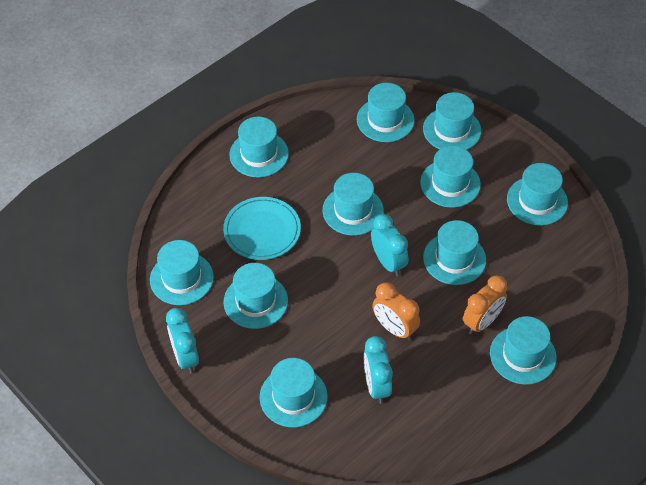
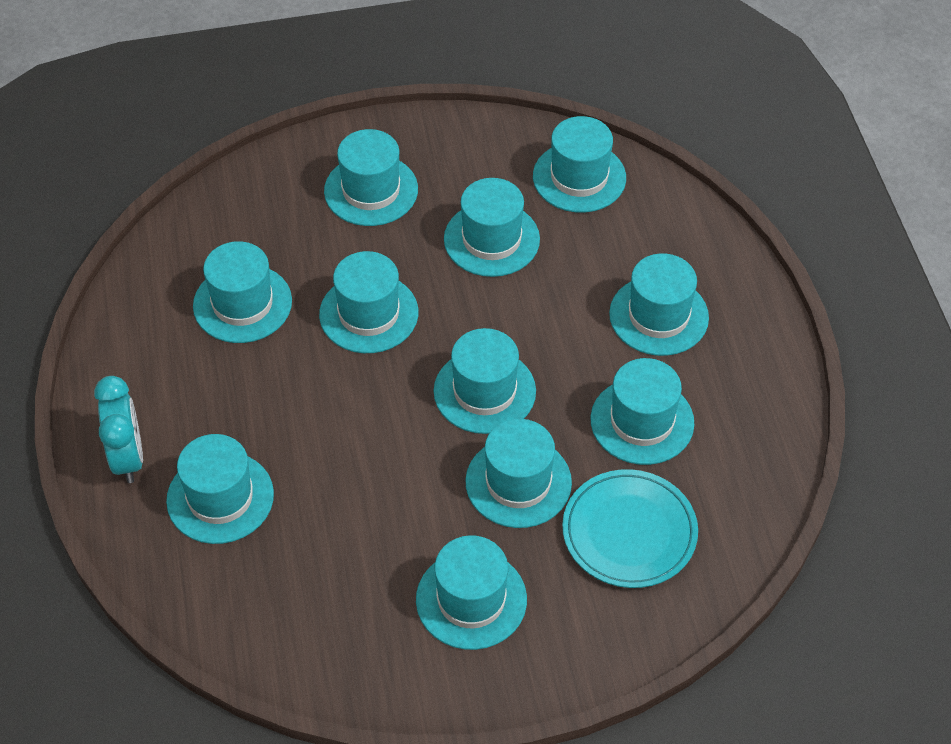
orange clock: [372,282,420,340] [463,276,508,335] = 2 -> none = 0
turquoise clock: [166,308,199,374] [364,336,393,404] [371,214,408,276] = 3 -> [94,376,143,483] = 1

